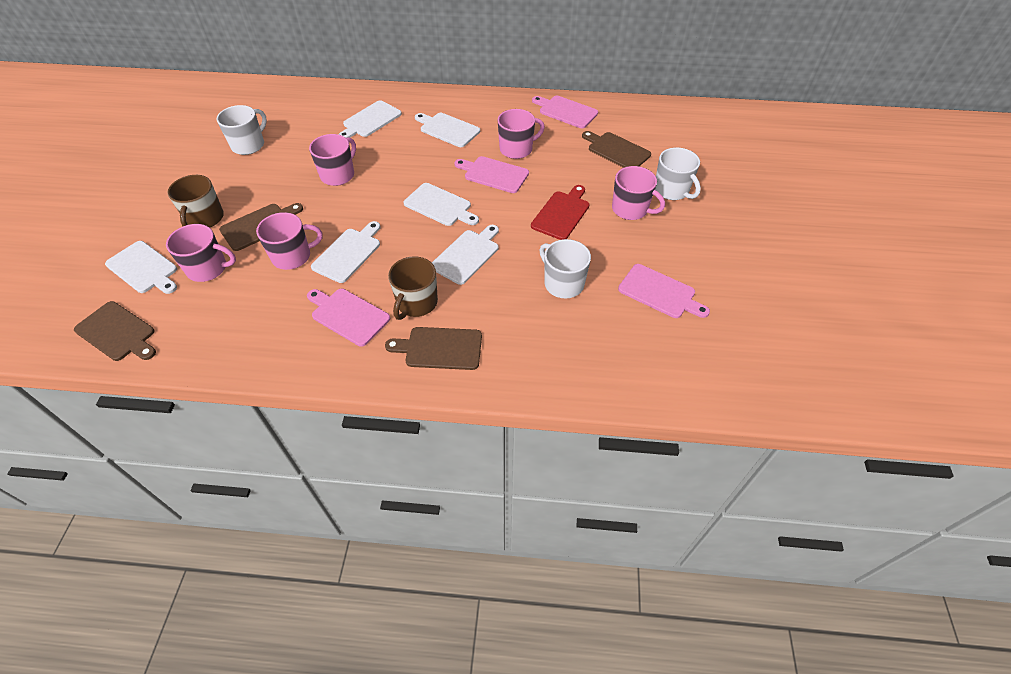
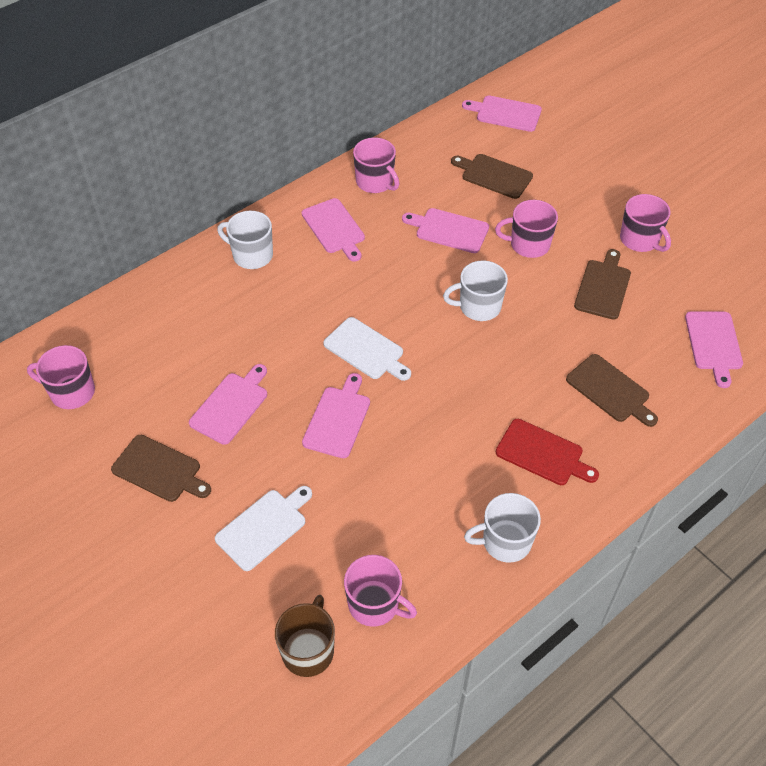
brown mug: [168,175,224,228] [388,256,438,320] = 2 -> [275,595,335,677] = 1
pink cutting board: [307,289,390,347] [454,156,529,193] [532,96,598,128] [618,264,710,318] = 4 -> [189,364,267,445] [302,198,365,262] [302,373,370,458] [402,208,489,253] [462,96,542,132] [685,311,743,388] = 6
white cutting board: [105,241,177,294] [311,221,380,283] [338,101,402,138] [404,183,479,226] [415,113,480,147] [432,225,499,285] = 6 -> [215,486,312,571] [323,317,411,381] = 2

